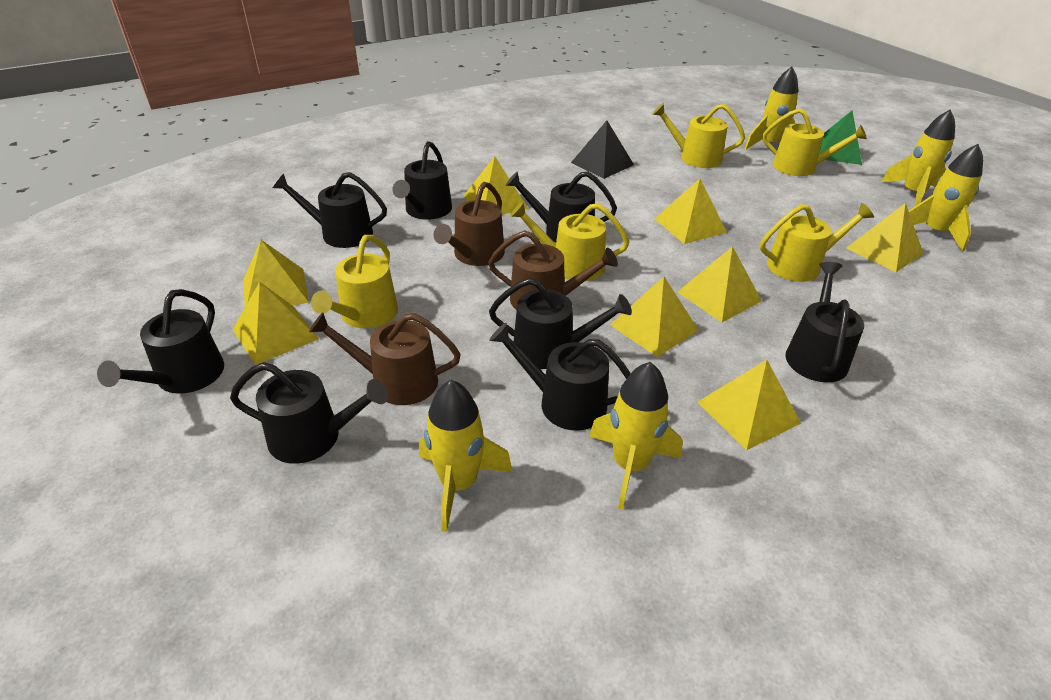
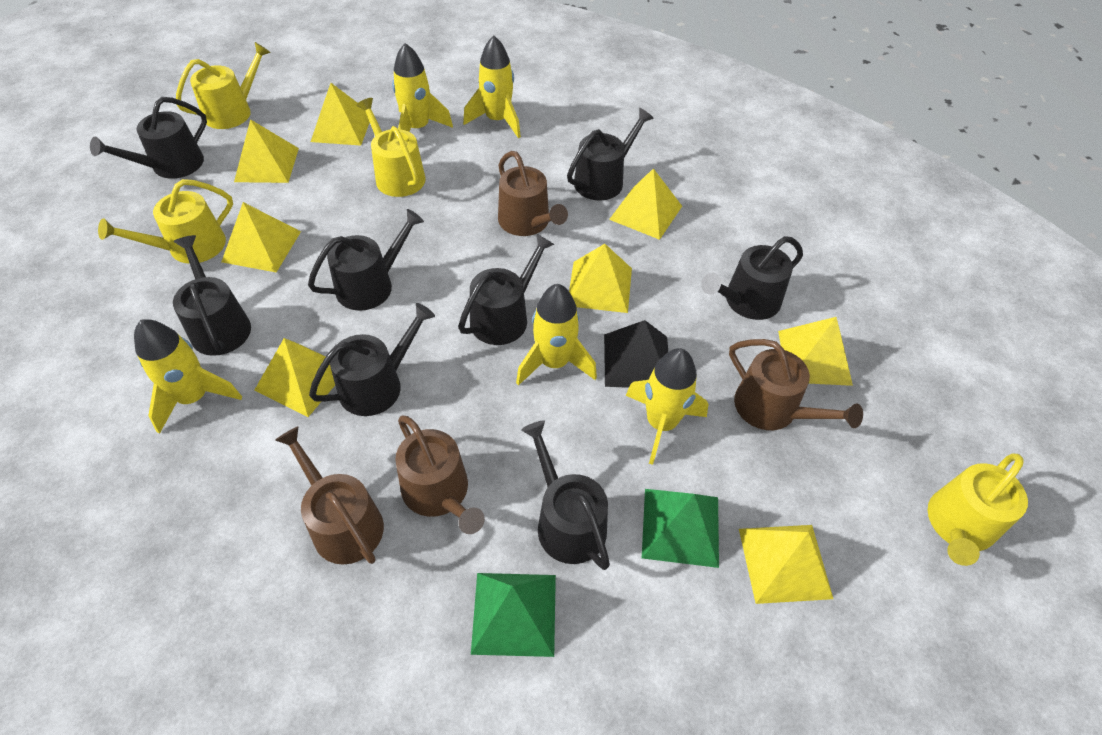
brown watering can: [309,312,461,405] [434,182,505,266] [488,230,618,310] = 3 -> [275,426,384,564] [395,415,485,534] [498,151,568,236] [729,339,863,430] = 4
green pyramid: [820,110,862,165] = 1 -> [471,573,556,657] [642,489,719,568] = 2
yellow watering can: [311,235,398,328] [510,202,629,281] [652,103,745,168] [760,203,874,282] [763,108,867,176] = 5 -> [98,179,233,264] [176,42,271,129] [356,98,426,197] [928,454,1028,566] = 4

